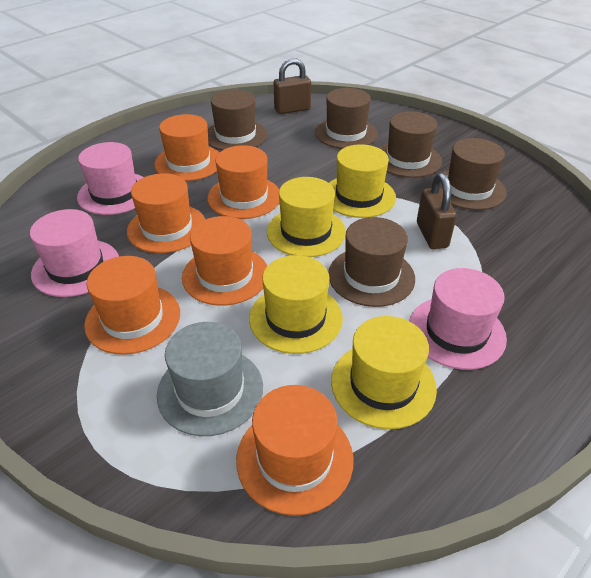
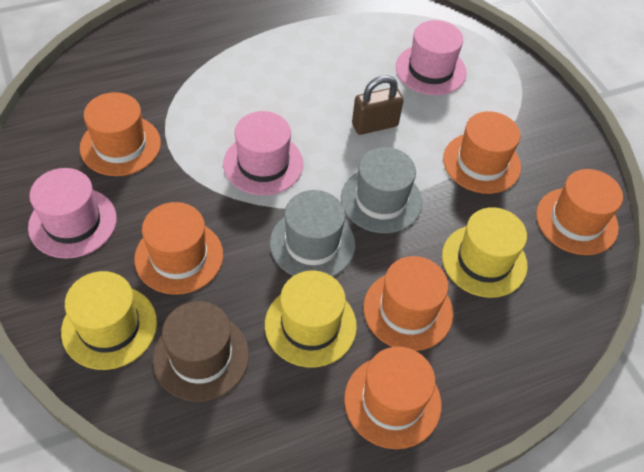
brown hat: [208,90,267,150] [315,88,378,149] [328,217,415,307] [380,111,442,178] [440,138,507,210] = 5 -> [153,301,249,402] = 1
brown padlock: [274,58,311,114] [417,173,457,249] = 2 -> [352,75,404,135] = 1
grey hat: [157,322,263,436] = 1 -> [270,190,355,276] [341,147,422,233] = 2
yellow hat: [249,255,343,354] [267,177,346,257] [329,144,396,218] [331,316,437,429] = 4 -> [61,271,157,370] [265,271,357,367] [442,207,528,298] = 3

